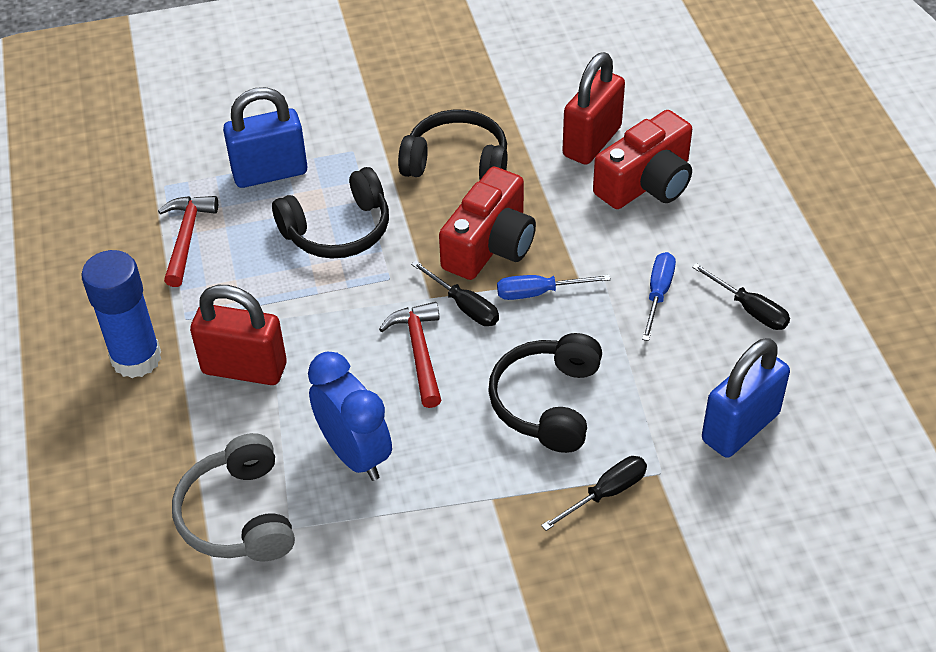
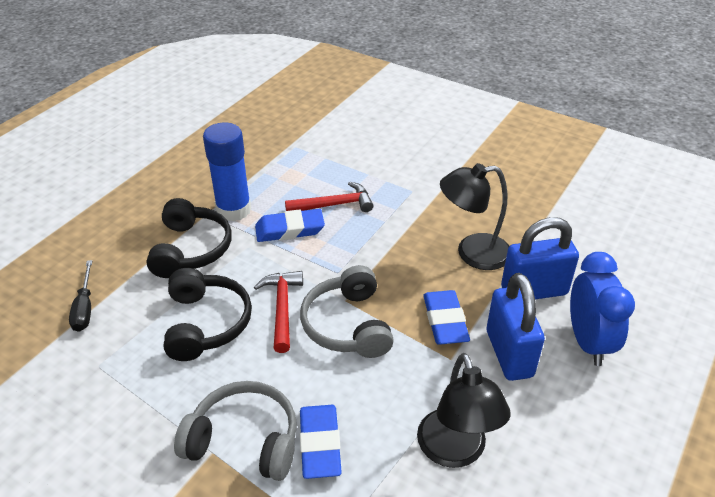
black headphones: [272,167,389,259] [398,109,508,180] [488,333,602,453] = 3 -> [146,198,232,278] [164,268,252,361] = 2
black lamp: none = 0 -> [417,353,511,468] [440,163,509,270] = 2
black screwdriver: [411,261,499,326] [541,456,647,531] [692,263,790,330] = 3 -> [69,260,92,332] = 1
blue eraser: none = 0 -> [255,209,325,242] [300,405,342,479] [423,290,470,345] = 3
blue screwdriver: [497,275,611,300] [642,252,676,341] = 2 -> none = 0
grey headphones: [172,433,295,561] = 1 -> [174,381,297,481] [300,265,394,358] = 2
red camera: [439,167,536,280] [593,110,692,209] = 2 -> none = 0
red padlock: [190,285,287,385] [562,52,625,165] = 2 -> none = 0

